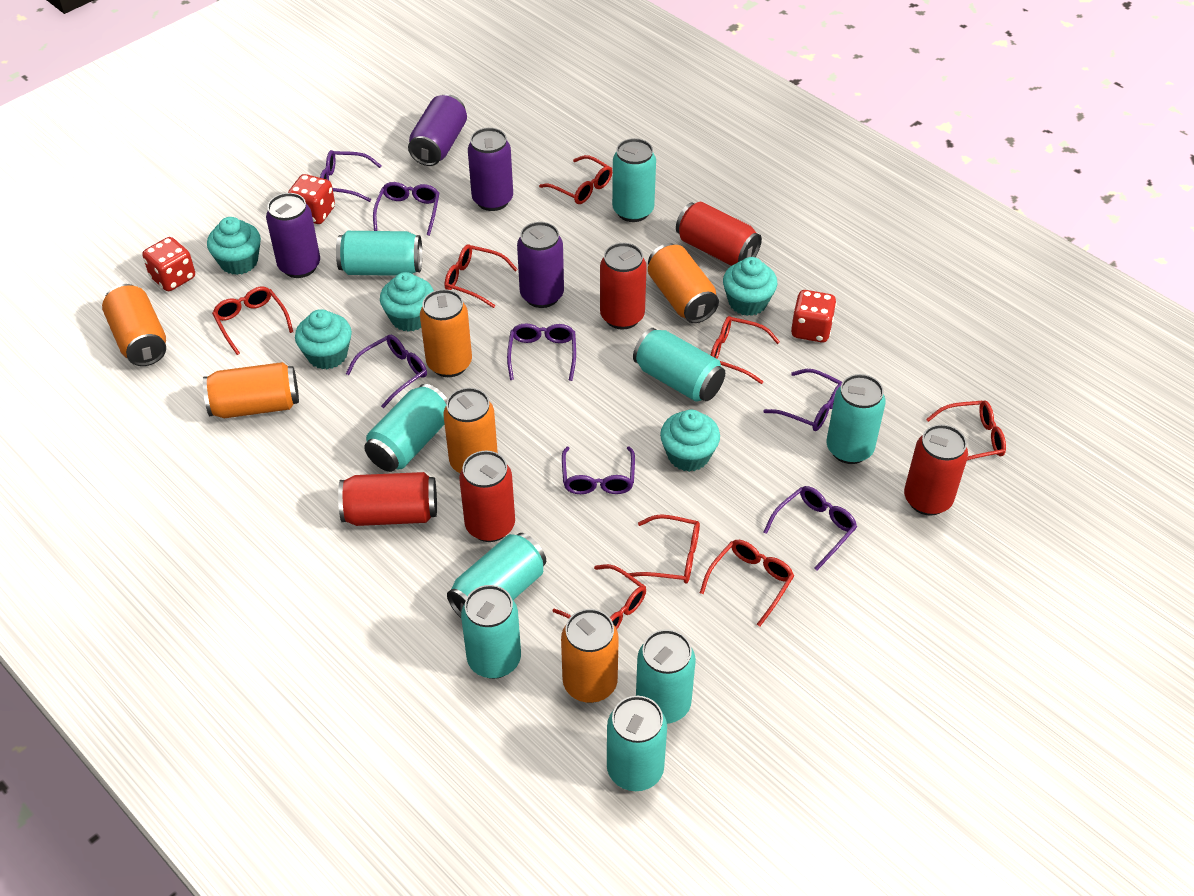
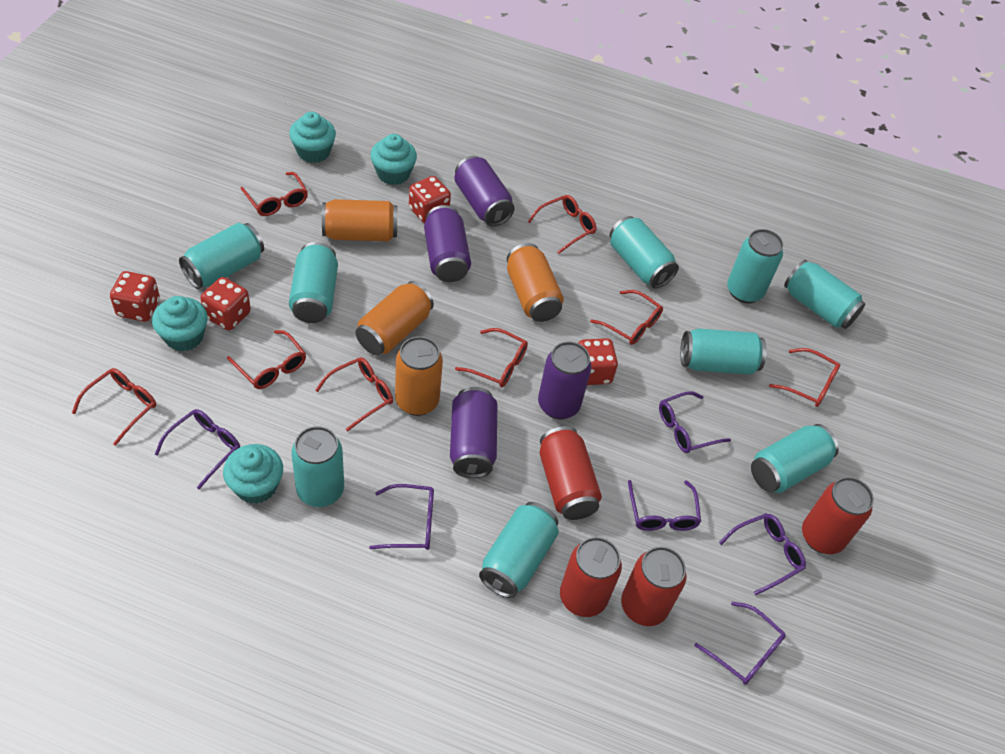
orange can: [102,284,166,366] [203,362,299,418] [420,289,472,377] [443,388,498,473] [561,609,619,703] [648,243,719,323] = 6 -> [322,199,397,241] [355,281,434,355] [395,336,443,416] [507,243,564,322] = 4
purple glasses: [320,150,382,202] [346,335,427,408] [373,182,439,236] [507,323,576,381] [562,446,635,494] [763,369,842,431] [764,486,857,570] = 7 -> [155,409,240,490] [369,484,434,550] [628,480,701,531] [659,391,731,453] [694,602,786,685] [719,513,806,595] = 6
red can: [338,472,437,526] [459,451,515,542] [600,243,647,330] [676,202,762,266] [904,424,968,515] = 5 -> [539,426,602,520] [560,537,622,617] [621,546,686,626] [802,477,874,554] = 4
red dice: [142,237,195,291] [288,174,335,224] [791,290,836,342] = 3 -> [110,271,160,322] [200,277,251,330] [409,176,451,223] [578,338,618,385] = 4
turquoise cupcake: [207,217,261,275] [295,309,352,369] [380,272,434,332] [660,409,720,472] [723,257,777,316] = 5 -> [152,296,208,352] [223,444,283,504] [289,112,336,163] [371,134,417,185] = 4

